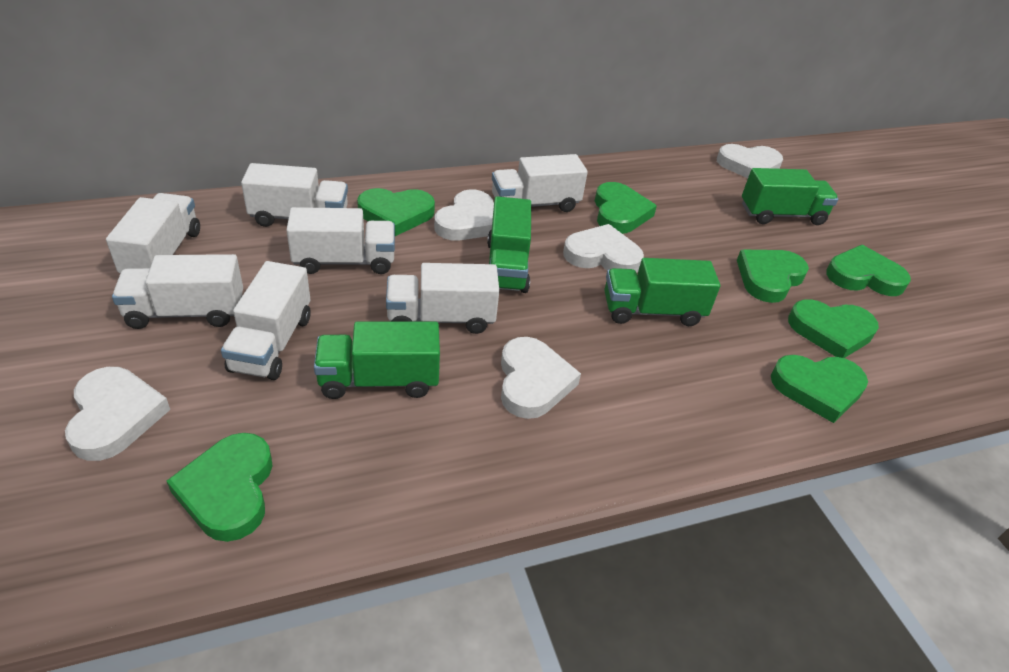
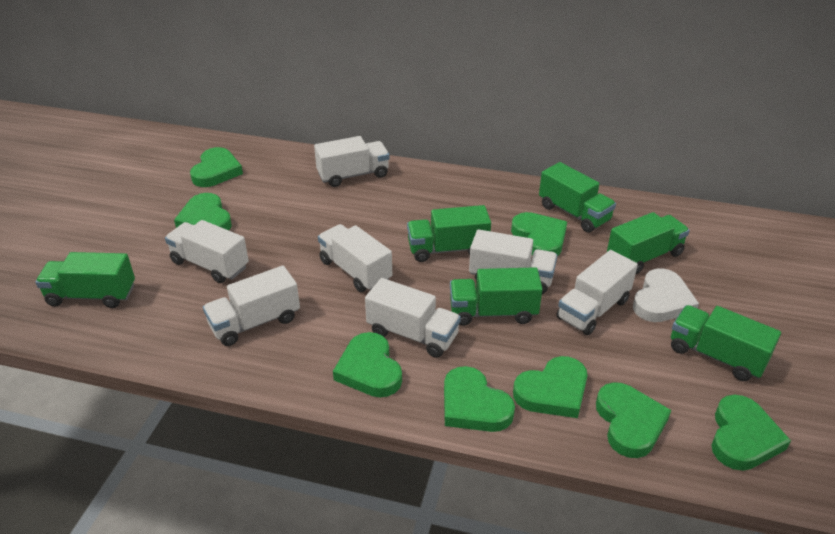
green heart: [167,433,273,542] [357,188,435,236] [595,182,657,234] [737,250,809,303] [771,355,868,423] [788,299,879,358] [826,245,911,296] = 7 -> [174,193,232,230] [190,147,243,187] [333,332,402,397] [444,366,515,432] [511,212,567,256] [513,356,588,418] [596,382,671,458] [711,395,791,471] = 8
green truck: [314,322,440,399] [487,196,531,293] [604,258,720,326] [742,168,839,225] = 4 -> [35,252,135,308] [407,205,491,262] [450,267,543,326] [539,162,616,233] [607,212,690,274] [671,305,781,381] = 6
white heart: [65,367,170,461] [434,189,494,241] [501,337,581,419] [563,224,644,273] [717,144,783,178] = 5 -> [633,268,699,322] = 1

